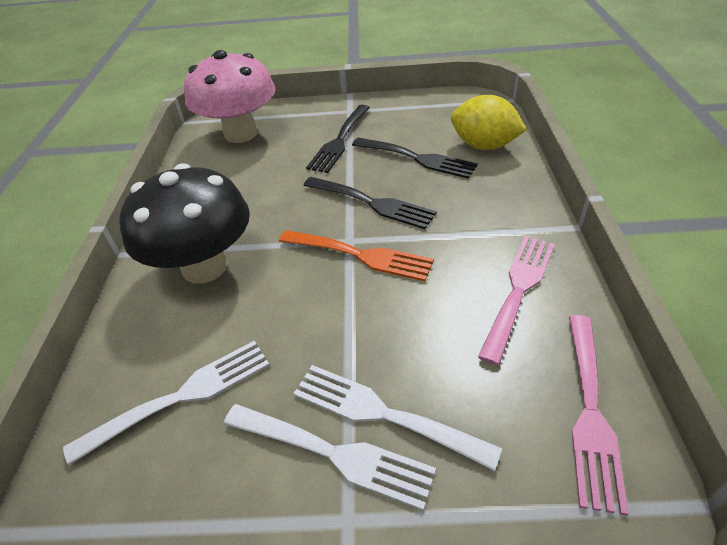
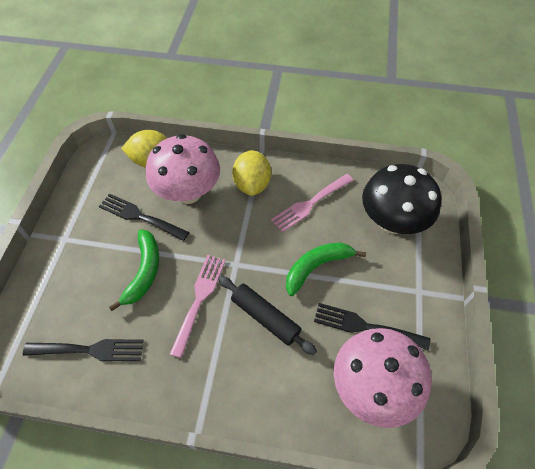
black rolling pin: none = 0 -> [219,276,317,355] = 1
green banana: none = 0 -> [109,229,159,311] [286,242,366,296] = 2
orange fork: [279,230,434,281] = 1 -> none = 0
pink mushroom: [184,50,275,143] = 1 -> [146,134,220,204] [334,328,432,428] = 2
white fork: [63,340,270,465] [224,404,436,511] [293,365,502,471] = 3 -> none = 0
yellow lemon: [451,95,527,150] = 1 -> [121,130,167,168] [232,150,271,196] = 2

